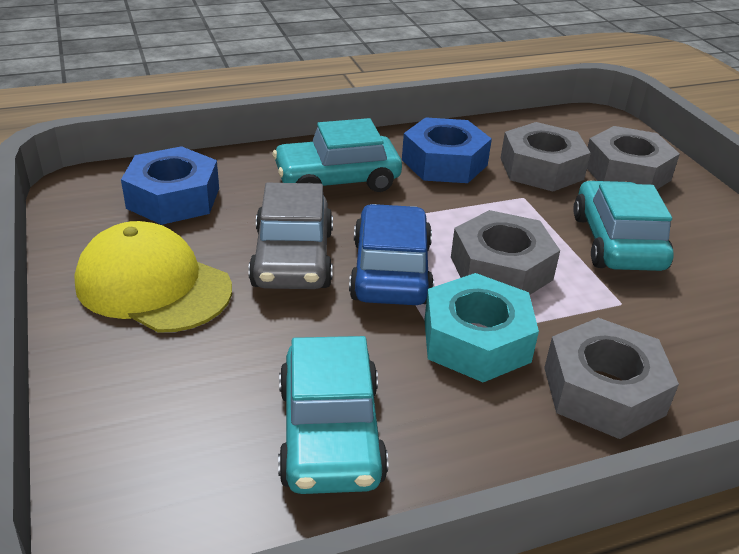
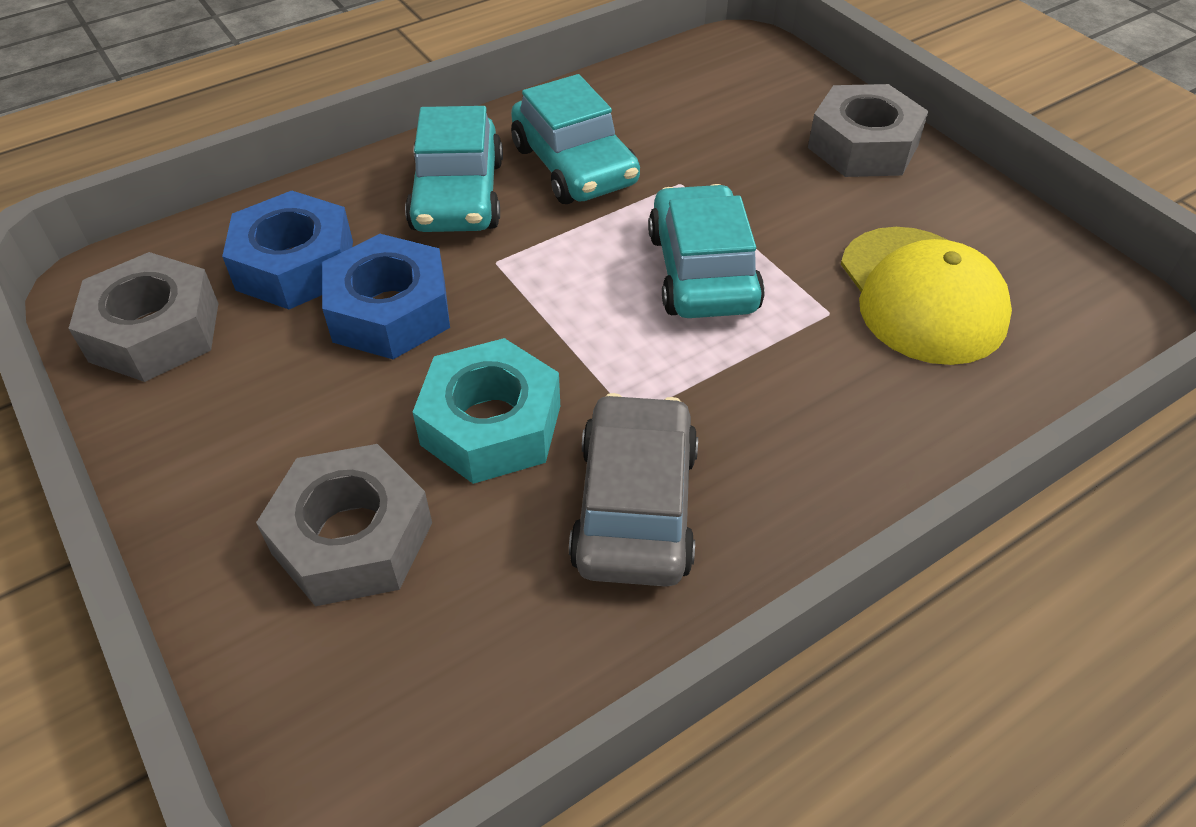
blue car: [349,204,434,305] = 1 -> none = 0
grey nut: [451,210,560,295] [501,122,591,191] [544,318,679,439] [587,126,680,190] = 4 -> [68,252,218,382] [256,444,432,606] [808,84,929,177] = 3

